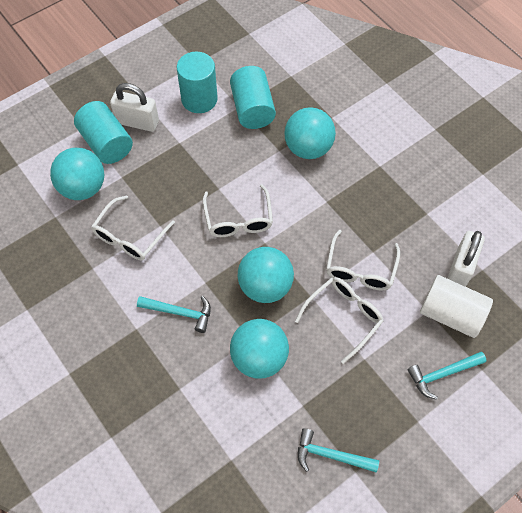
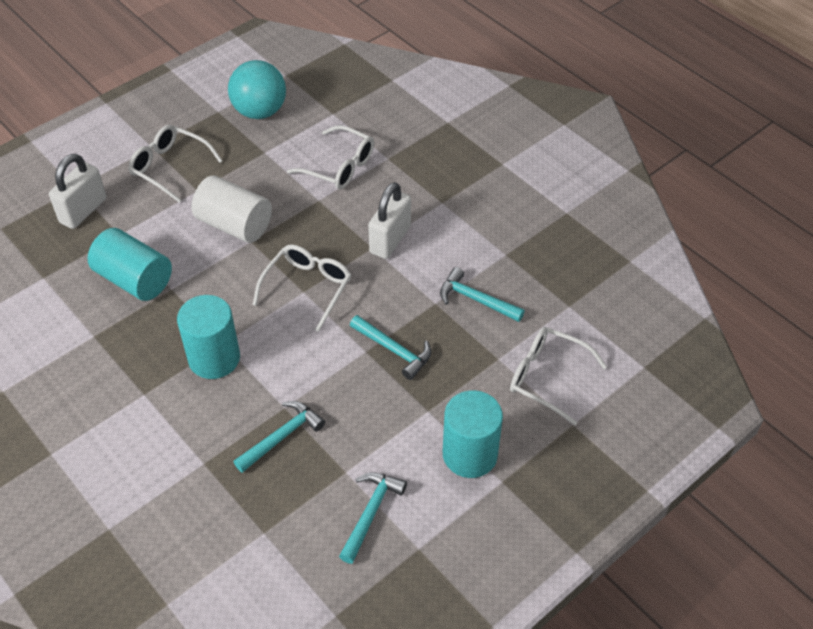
turquoise ball: [50,148,104,200] [230,319,289,379] [238,247,294,303] [284,107,336,159] = 4 -> [228,60,286,119] = 1
turquoise hammer: [137,296,211,333] [298,428,379,473] [407,352,486,400] = 3 -> [233,401,325,473] [339,472,407,564] [350,315,431,380] [440,267,525,322] = 4

